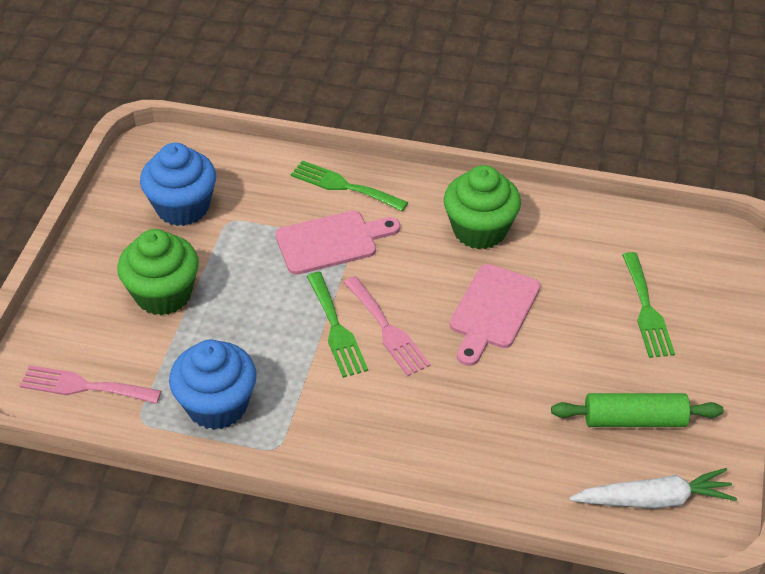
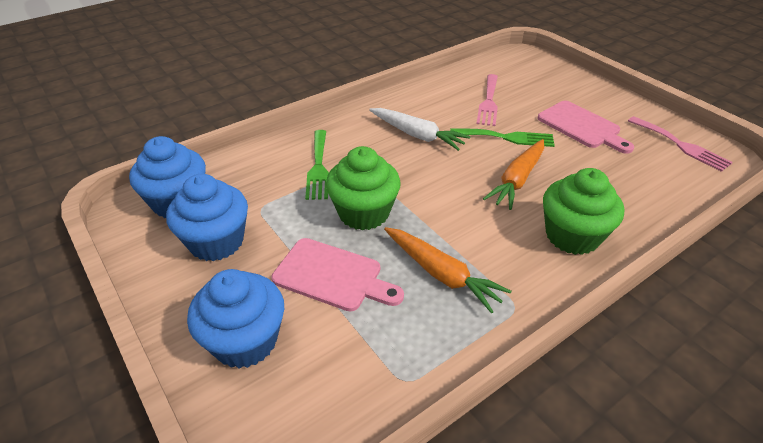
blue cupcake: [140,143,216,226] [169,340,257,430] = 2 -> [129,136,206,218] [166,174,248,261] [187,269,284,369] = 3
green fork: [291,160,408,211] [306,272,368,378] [622,252,675,358] = 3 -> [305,130,329,200] [450,128,555,147] = 2
green rolling pin: [551,393,723,427] = 1 -> none = 0
orange carrot: none = 0 -> [384,227,512,314] [483,139,544,210] = 2

